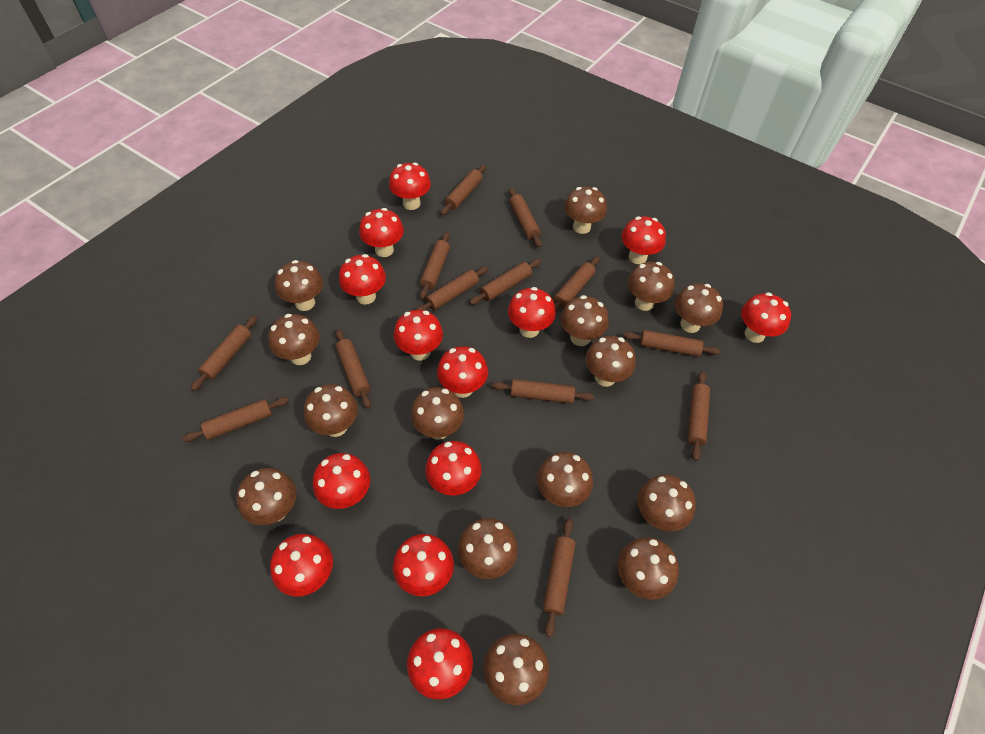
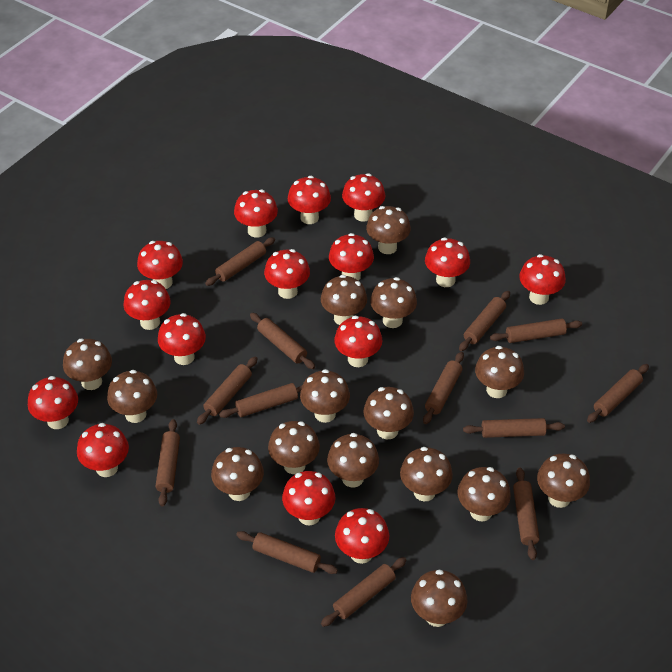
red mushroom: [270,534,333,596] [313,453,370,509] [339,254,386,305] [359,208,404,257] [389,163,431,210] [393,310,443,360] [393,534,454,596] [407,628,473,699] [425,441,482,496] [437,346,488,398] [508,287,556,338] [621,216,666,264] [741,292,791,343] = 13 -> [28,376,78,429] [77,423,129,477] [124,280,171,330] [137,241,183,289] [158,313,206,365] [234,190,278,238] [264,249,310,299] [282,471,335,525] [288,176,331,224] [329,233,374,281] [334,316,382,367] [335,508,389,564] [342,173,385,222] [425,237,470,287] [519,254,566,305] = 15

